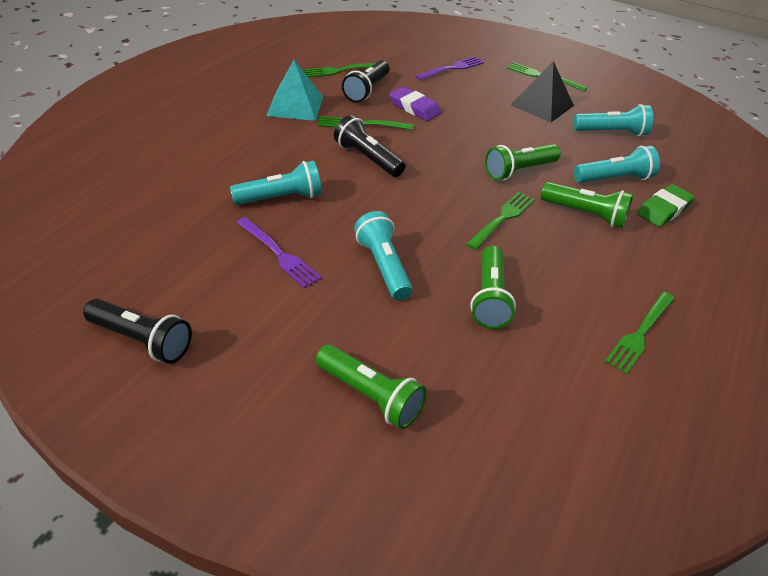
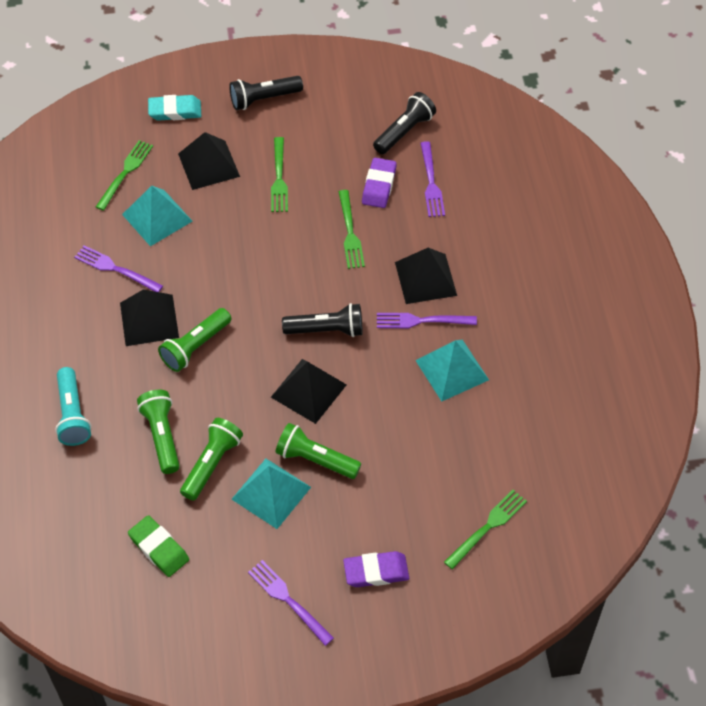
black pyramid: [511,61,574,122] = 1 -> [120,290,179,346] [178,132,240,190] [271,359,347,424] [395,248,457,304] = 4
green fork: [302,63,375,77] [318,116,413,130] [466,192,535,250] [507,62,587,91] [605,292,675,374] = 5 -> [96,140,153,211] [271,137,288,212] [338,190,365,269] [444,490,527,570] = 4
purple eraser: [389,87,441,121] = 1 -> [343,551,409,587] [362,158,397,208] = 2
purple fork: [236,217,322,288] [415,56,484,80] = 2 -> [74,245,163,292] [248,560,334,646] [377,313,477,328] [420,141,445,217] = 4
turquoise eraser: none = 0 -> [148,95,201,121] = 1
turquoise flashlight: [230,161,322,205] [354,211,413,300] [573,104,653,136] [574,146,660,183] = 4 -> [55,367,92,446] = 1
turquoise pyramid: [266,60,323,121] = 1 -> [122,186,192,247] [231,459,311,529] [415,340,489,401] = 3

